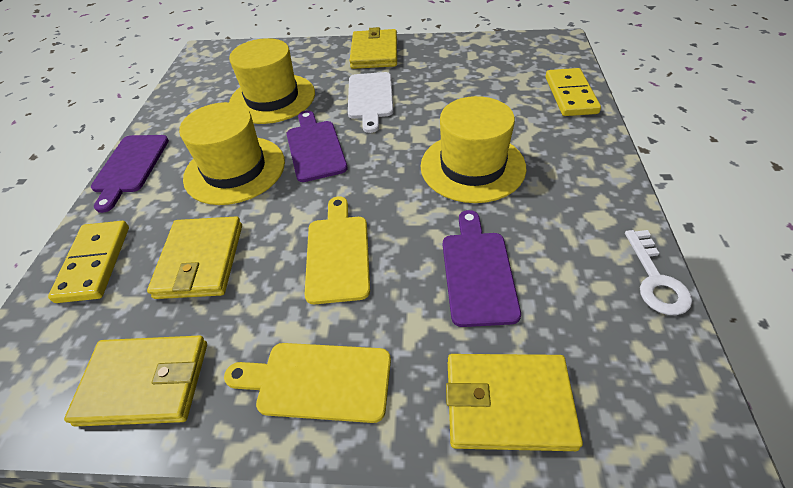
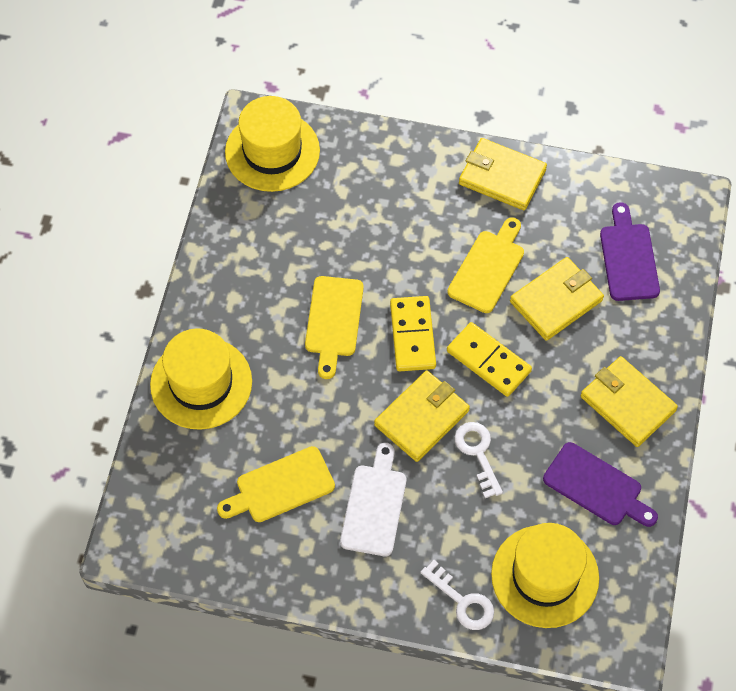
purple cutting board: [91,135,169,213] [287,110,348,182] [443,210,521,327] = 3 -> [543,442,658,527] [600,202,660,301] = 2
white key: [625,230,692,315] = 1 -> [420,560,494,630] [454,422,503,498] = 2
yellow cutting board: [224,343,391,423] [304,196,370,304] = 2 -> [217,446,335,522] [305,276,364,379] [447,217,524,313] = 3

